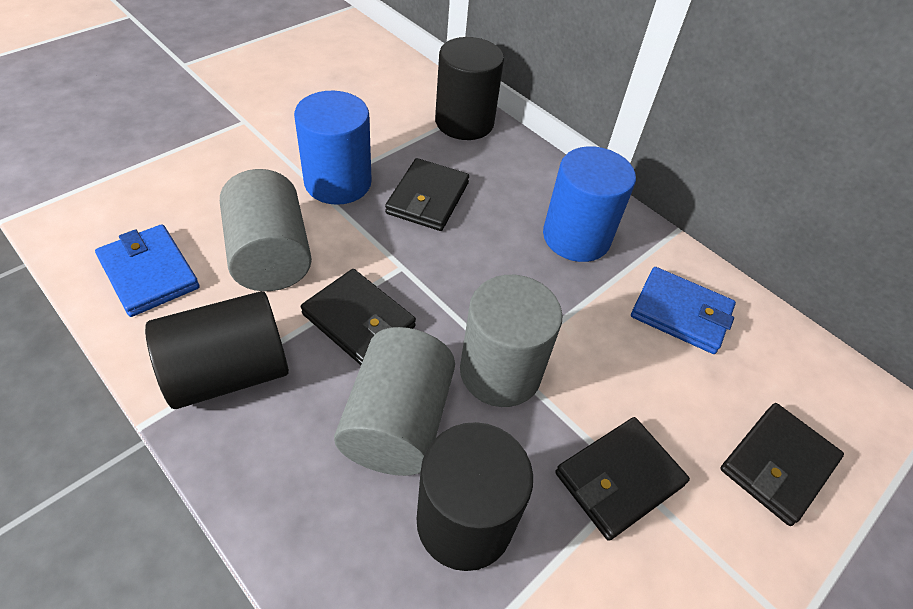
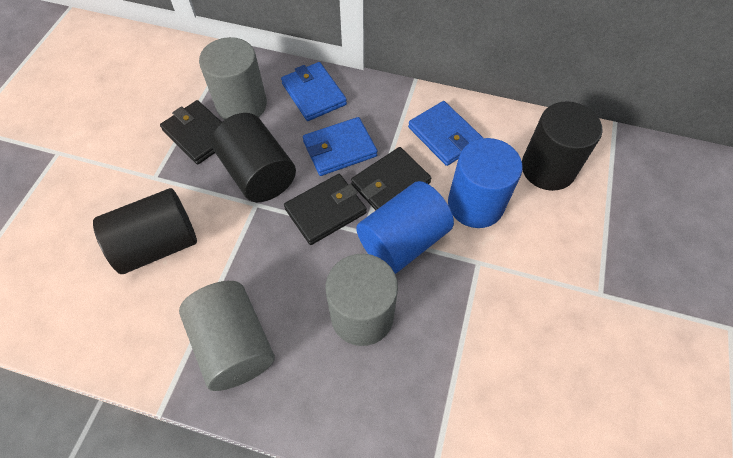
black wallet: [301,269,416,365] [385,158,469,231] [555,417,690,541] [720,403,844,526] = 4 -> [160,100,222,165] [284,174,367,245] [351,147,431,210] = 3
blue wallet: [95,224,200,317] [631,267,736,354] = 2 -> [281,62,347,121] [303,117,378,176] [408,101,483,166] = 3

